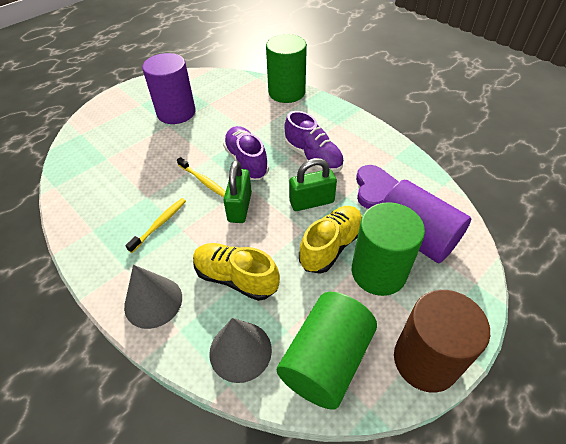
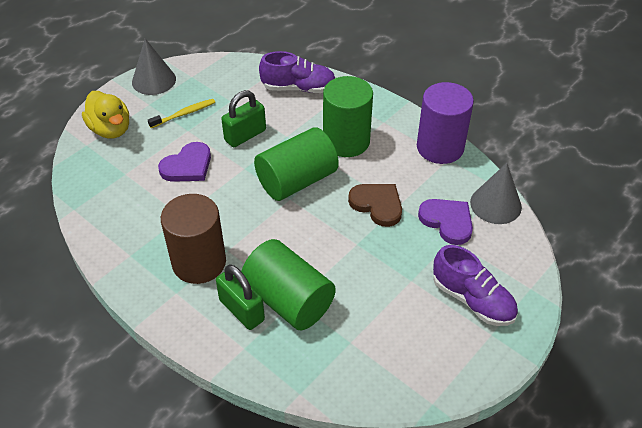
brown heart: none = 0 -> [348,184,402,227] = 1
purple cylinder: [142,53,195,124] [382,180,471,263] = 2 -> [417,82,474,164] = 1
purple heart: [356,165,399,209] = 1 -> [158,142,211,182] [418,199,473,245] = 2
yellow duck: none = 0 -> [82,91,129,139] = 1
yellow shoe: [193,243,280,301] [299,206,362,274] = 2 -> none = 0
yellow toothbrush: [125,198,186,253] [177,157,226,197] = 2 -> [148,99,215,128] = 1

